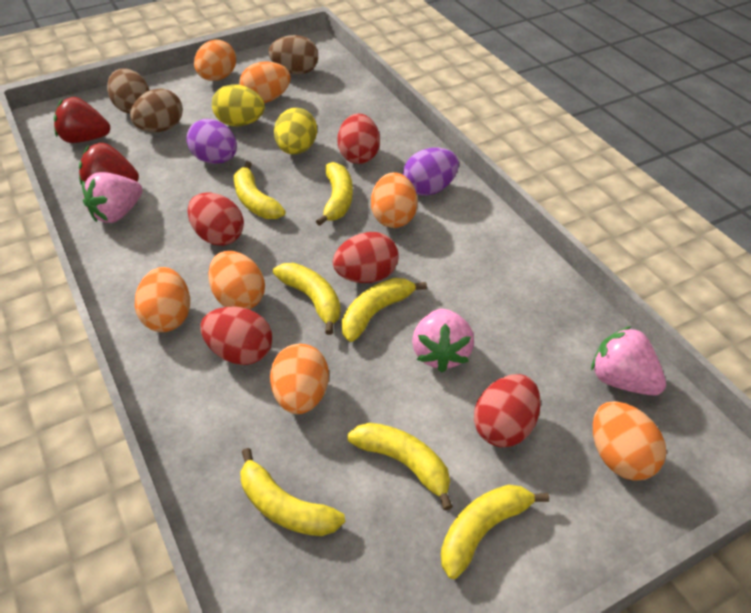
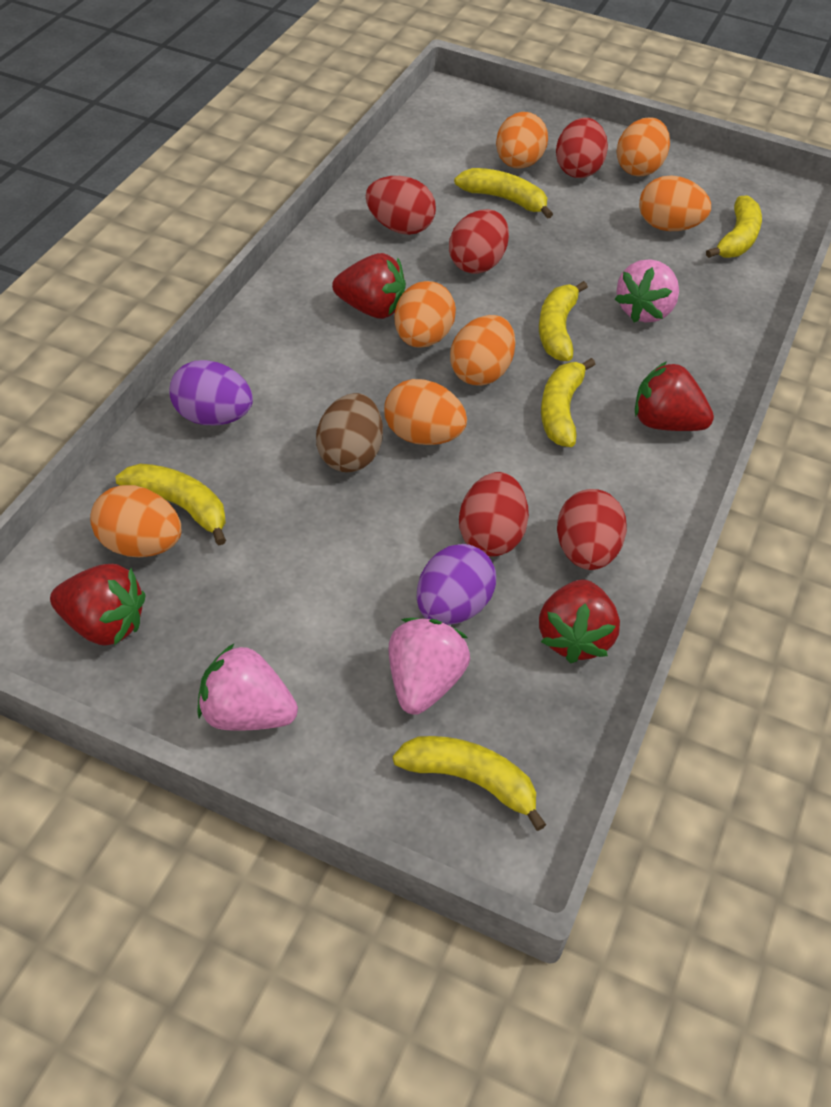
brown egg: [107,68,150,114] [130,89,183,132] [269,35,318,75] = 3 -> [316,393,383,473] = 1
red strawberry: [54,97,110,143] [79,143,139,185] = 2 -> [50,564,146,646] [332,253,406,319] [539,579,620,664] [635,361,714,431] = 4
yellow banana: [234,161,286,219] [240,448,345,536] [273,263,341,335] [316,162,353,226] [342,278,427,342] [347,423,453,511] [441,485,549,579] = 7 -> [116,464,226,545] [393,736,546,831] [454,168,553,219] [539,281,588,361] [541,358,595,447] [706,195,762,258] = 6
yellow egg: [212,84,265,126] [274,108,317,154] = 2 -> none = 0

